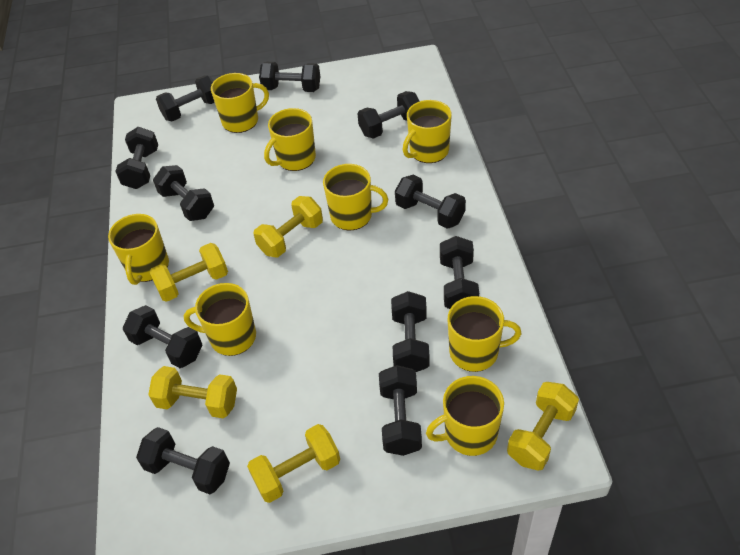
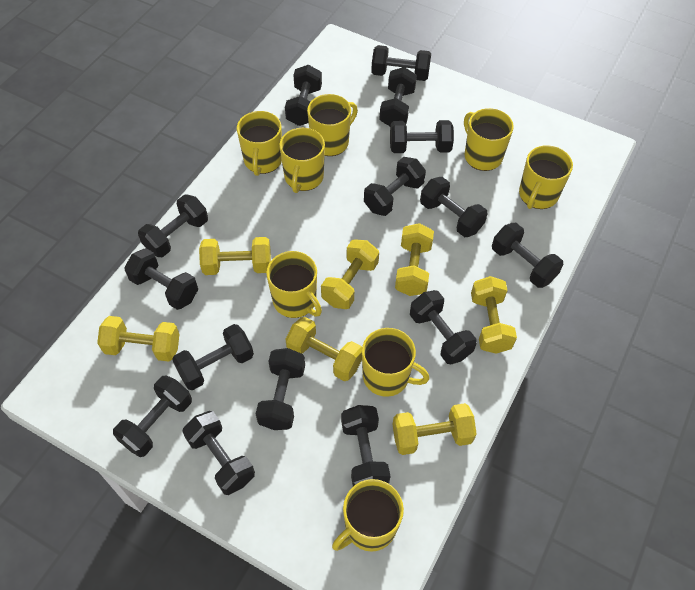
black dumbbell: [115,127,158,189] [123,305,202,368] [136,427,230,494] [153,165,214,221] [156,76,215,121] [259,62,320,92] [357,91,420,139] [379,365,422,456] [391,291,430,372] [395,175,466,229] [440,236,479,309] = 11 -> [113,375,192,457] [124,248,198,310] [138,194,208,257] [172,324,254,390] [182,411,255,495] [256,348,305,430] [285,65,322,126] [341,405,391,486] [364,157,426,216] [371,45,431,81] [379,67,417,126] [390,120,454,153] [410,290,477,364] [420,177,488,237] [492,223,563,288] = 15
yellow dumbbell: [148,366,237,419] [149,243,228,302] [247,424,340,503] [253,196,323,258] [507,382,579,471] = 5 -> [97,316,179,362] [199,237,271,275] [285,317,362,381] [321,239,379,309] [393,403,477,455] [395,223,434,296] [471,276,517,353] = 7

